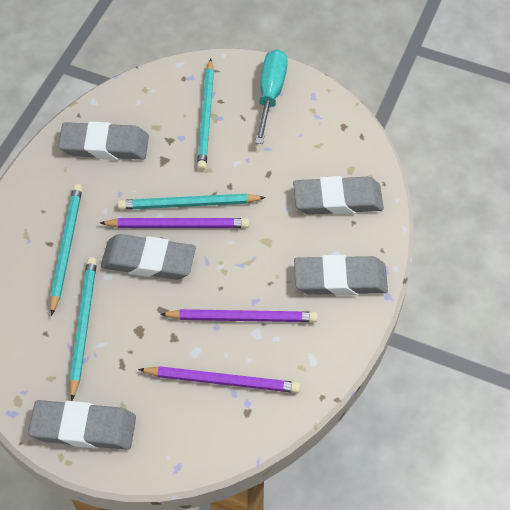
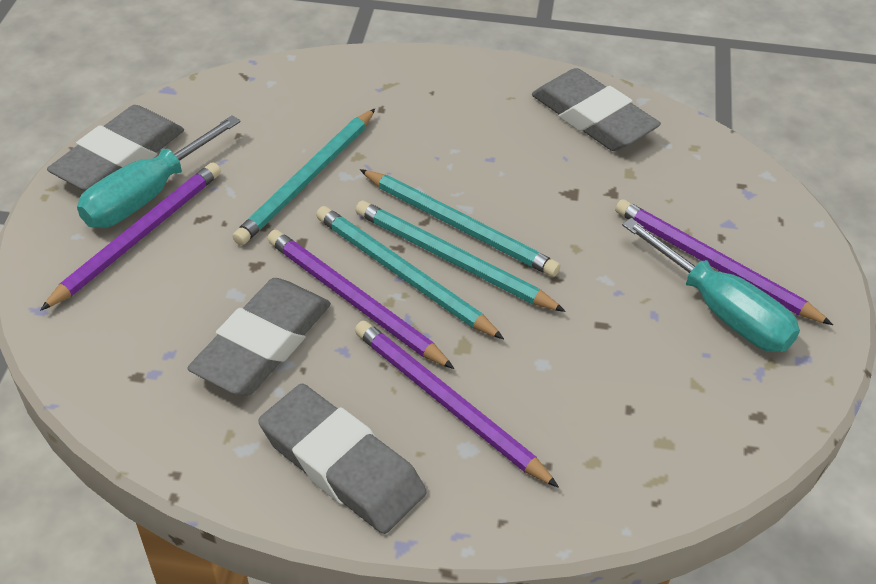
grey eraser: [28,400,136,450] [58,122,149,160] [101,234,196,280] [293,176,384,215] [294,255,388,296] = 5 -> [47,105,184,191] [187,278,331,396] [258,384,427,534] [532,68,661,151] = 4
purple pencil: [100,218,249,228] [138,366,300,393] [160,309,318,322] = 3 -> [40,162,221,311] [267,230,454,369] [355,321,559,488] [615,199,833,325] = 4
turquoise screwdriver: [255,49,288,144] = 1 -> [77,115,241,228] [622,218,800,352] = 2

